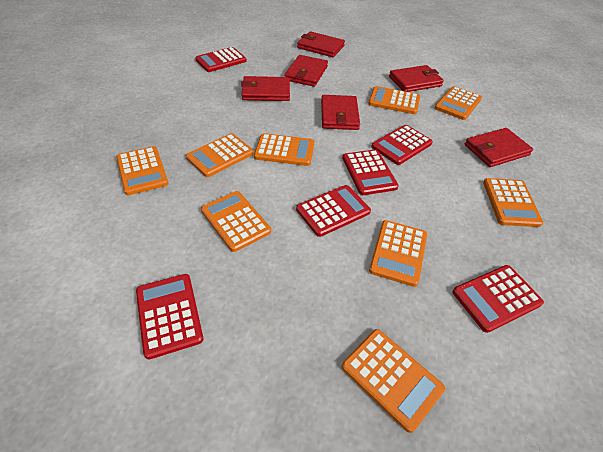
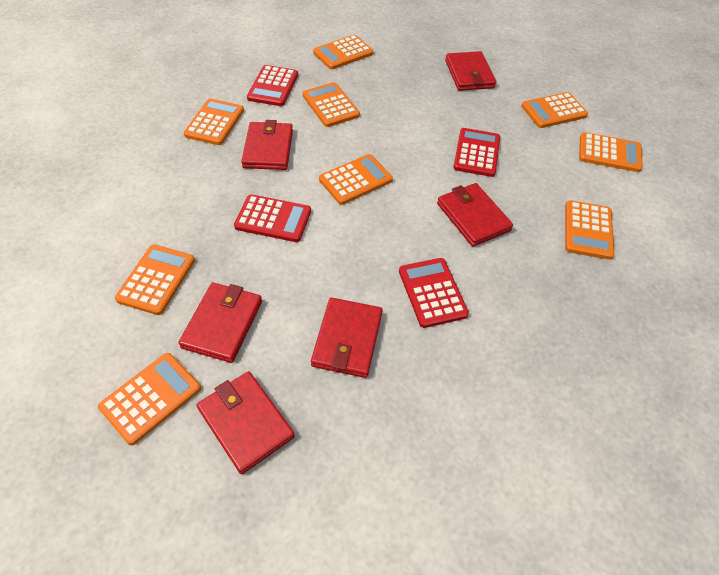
red calculator: [136,274,203,360] [195,47,247,72] [296,185,371,237] [342,149,399,195] [371,125,433,165] [452,265,544,333] = 6 -> [234,194,311,242] [247,65,298,106] [399,258,469,328] [453,128,500,177] = 4

